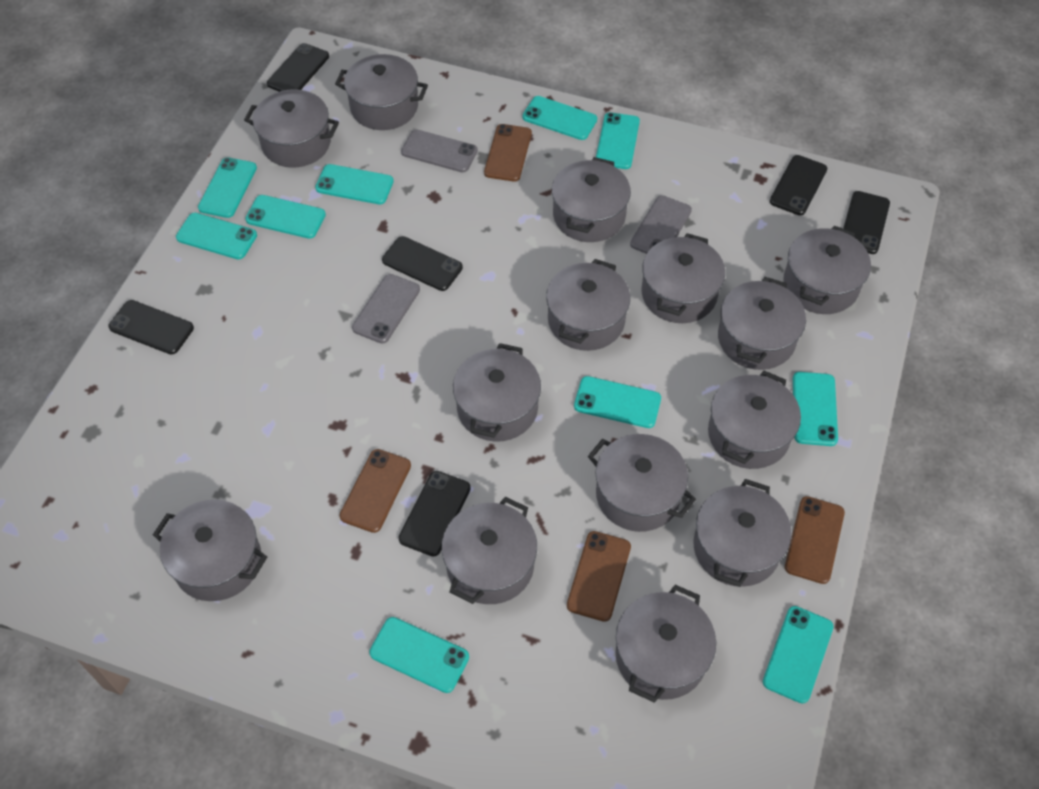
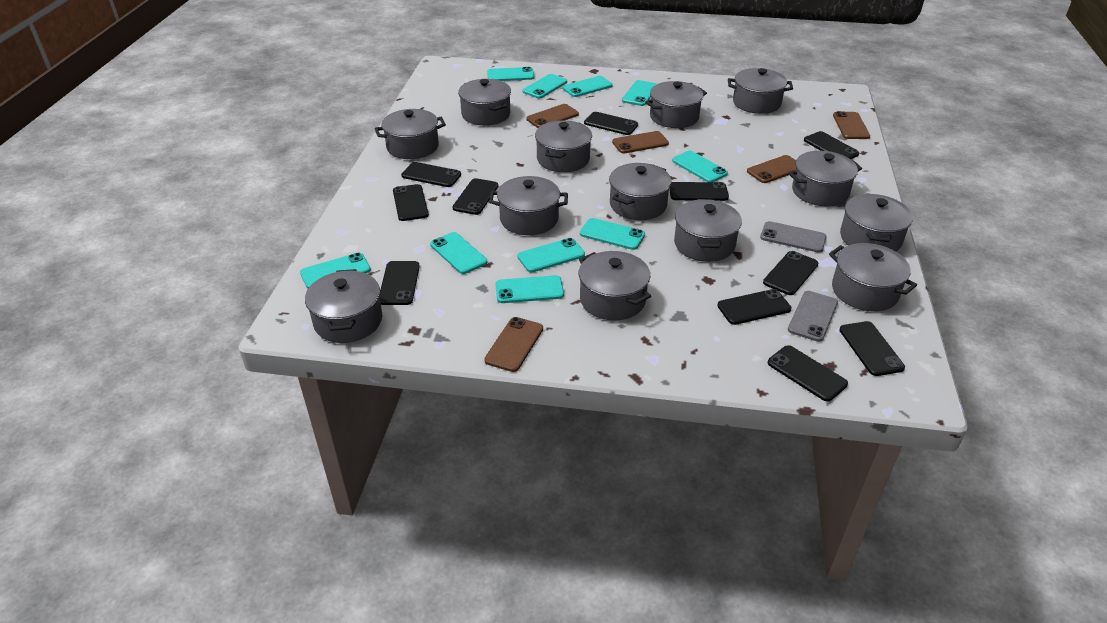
black phone: [109,300,194,355] [267,43,329,92] [382,236,463,291] [399,471,471,556] [770,155,827,215] [843,191,890,254] = 6 -> [379,261,420,305] [393,184,429,221] [401,162,461,187] [453,178,498,215] [584,112,638,135] [669,182,729,201] [717,289,791,325] [763,251,818,295] [768,345,848,402] [804,131,859,159] [839,321,905,376] = 11
brown phone: [340,449,411,533] [484,124,532,182] [567,531,631,622] [785,496,845,584] = 4 -> [484,317,543,372] [526,104,579,128] [612,131,669,154] [747,155,796,183] [833,111,870,139] = 5
grey phone: [352,274,420,343] [401,129,478,172] [630,195,692,254] = 3 -> [760,221,827,252] [788,291,838,342] = 2
grey pot: [153,500,267,601] [244,89,339,168] [335,54,428,130] [442,497,537,604] [453,343,541,442] [546,259,630,351] [552,157,631,242] [588,434,696,532] [615,585,716,703] [642,233,725,323] [694,479,792,587] [708,371,801,469] [718,277,806,370] [783,226,871,314] = 14 -> [305,269,382,343] [375,109,446,159] [458,79,511,126] [489,176,568,235] [535,120,592,172] [579,251,651,320] [609,163,671,220] [645,81,707,128] [674,199,742,262] [728,68,793,114] [788,151,862,206] [829,243,917,312] [840,193,913,251] = 13

